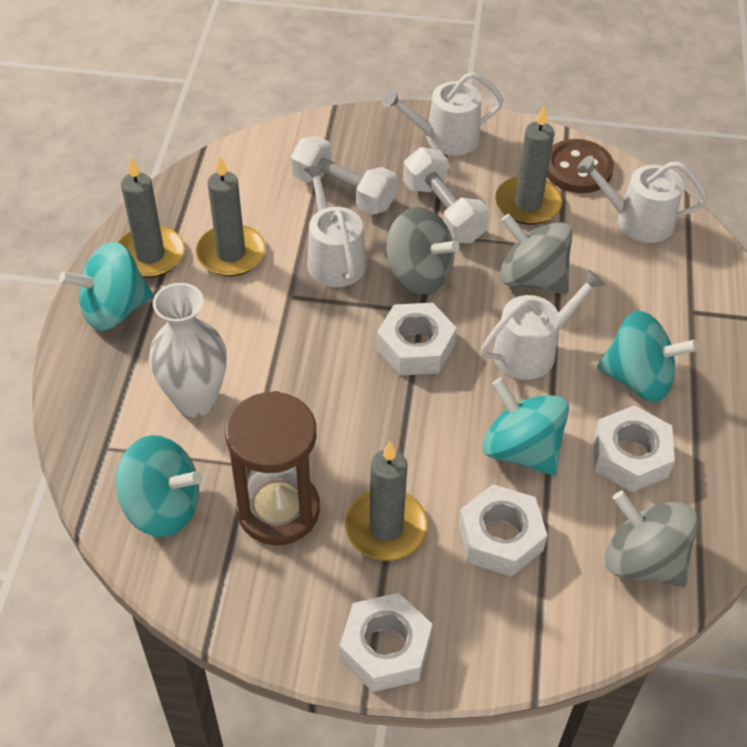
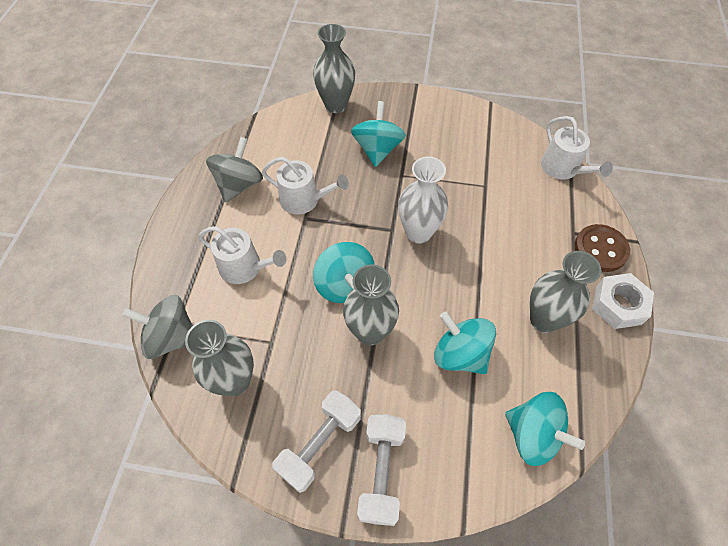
brown hourglass: [225,391,320,545] = 1 -> none = 0
grey candle: [118,157,185,278] [196,156,266,276] [345,441,428,561] [495,106,563,225] = 4 -> none = 0
grey spinning top: [385,207,460,295] [499,214,572,294] [605,491,698,587] = 3 -> [122,295,193,359] [206,137,263,202] = 2
grey vase: none = 0 -> [185,320,254,396] [313,24,355,113] [343,264,399,345] [530,251,601,333] = 4
white nut: [339,593,432,692] [377,303,457,376] [458,484,548,577] [594,405,675,492] = 4 -> [592,273,654,329] = 1
white watering can: [304,164,366,287] [383,72,504,156] [481,269,605,380] [577,155,708,243] = 4 -> [198,226,287,284] [262,157,349,214] [541,116,613,180] = 3

